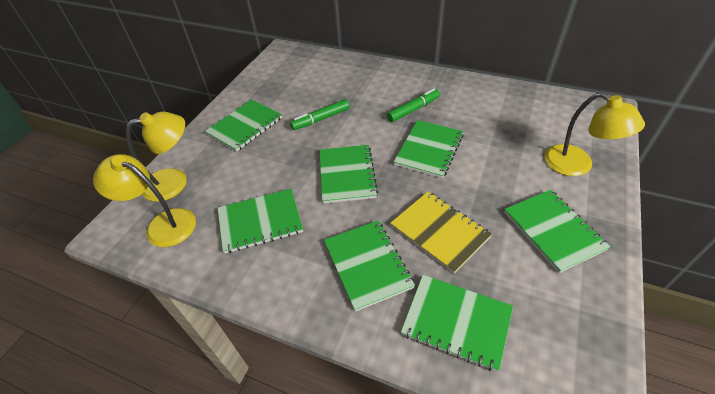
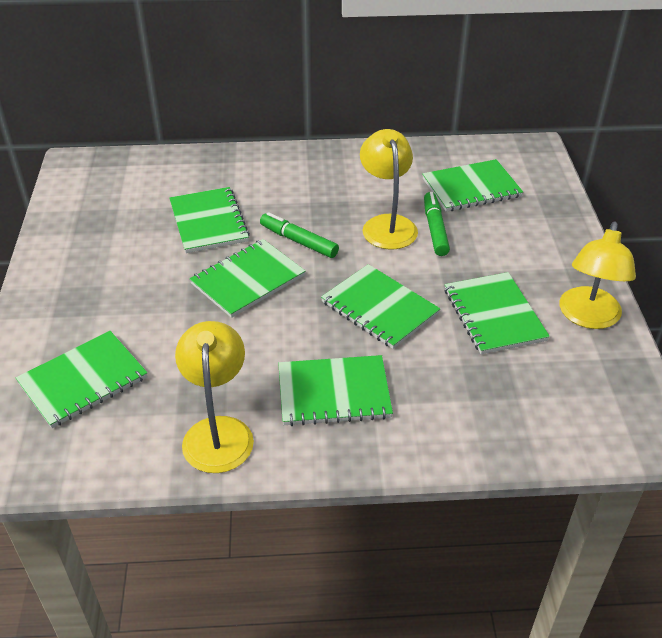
yellow notebook: [390,192,492,274] = 1 -> none = 0

